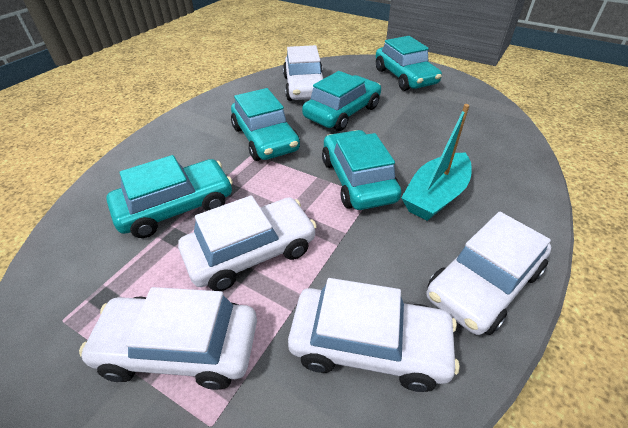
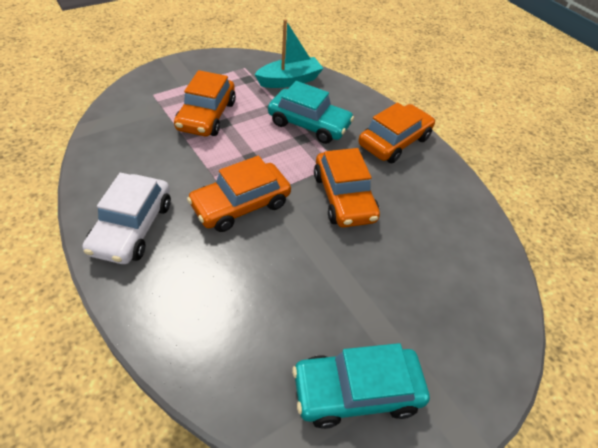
orange car: none = 0 -> [174,70,236,136] [187,156,291,232] [314,148,380,228] [358,102,435,163] = 4
turquoise car: [106,155,233,238] [231,88,300,161] [302,71,381,131] [322,130,401,210] [376,36,442,91] = 5 -> [268,81,354,144] [292,343,430,429] = 2
white car: [79,287,257,390] [178,195,317,291] [283,45,323,101] [288,278,460,392] [426,212,551,335] = 5 -> [83,173,171,264] = 1

